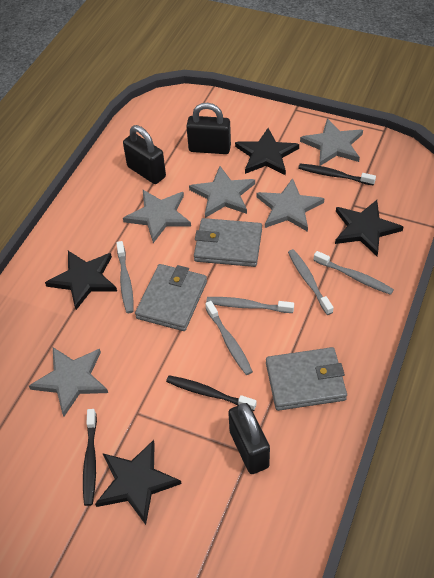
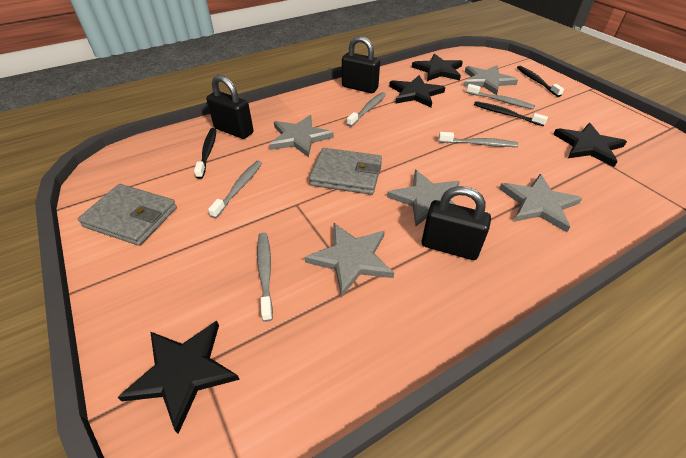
grey wallet: [135,264,207,331] [194,218,262,267] [266,347,347,411] = 3 -> [78,184,177,246] [309,148,382,195] = 2

